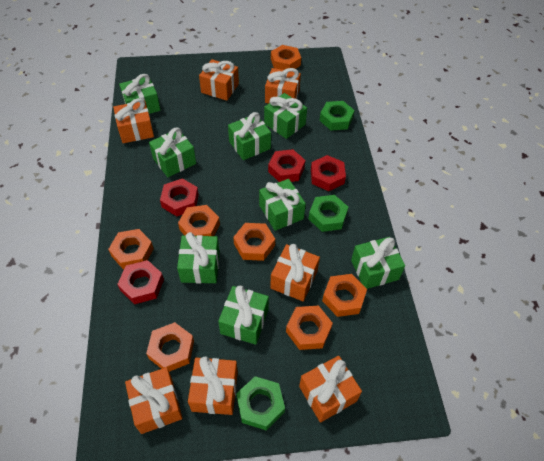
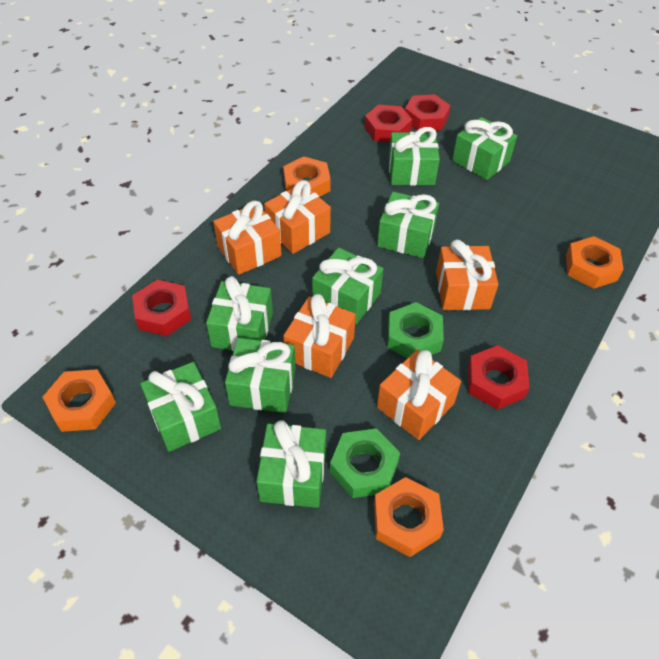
green nut: [236,376,285,430] [309,195,348,232] [319,101,355,131] = 3 -> [330,428,400,498] [388,302,444,358] = 2
orange gift: [113,98,154,143] [125,367,183,434] [188,356,238,415] [199,59,239,101] [265,68,301,104] [270,244,320,301] [299,356,362,422] = 7 -> [213,201,282,275] [264,180,331,254] [283,294,356,378] [377,349,461,440] [436,239,498,310] = 5
orange nut: [108,229,154,270] [146,322,194,372] [178,205,220,236] [233,223,275,261] [271,45,301,70] [286,306,333,350] [322,274,367,317] = 7 -> [42,369,116,432] [283,157,331,197] [374,477,444,557] [566,236,624,289] = 4

